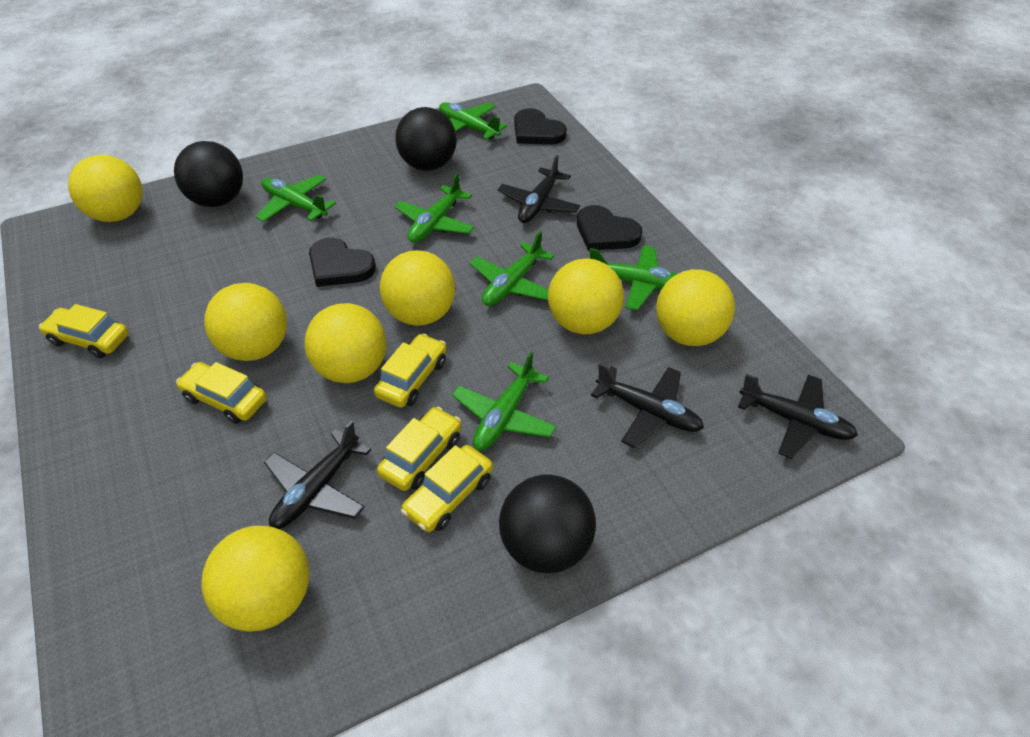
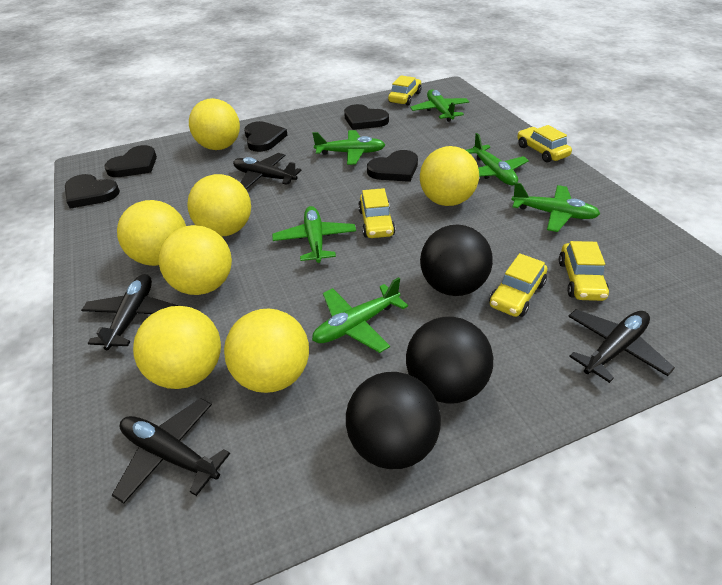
black heart: [309,238,376,287] [514,108,567,145] [577,205,642,251] = 3 -> [65,174,120,208] [104,145,157,177] [244,121,287,152] [344,104,389,130] [367,150,418,182] = 5

